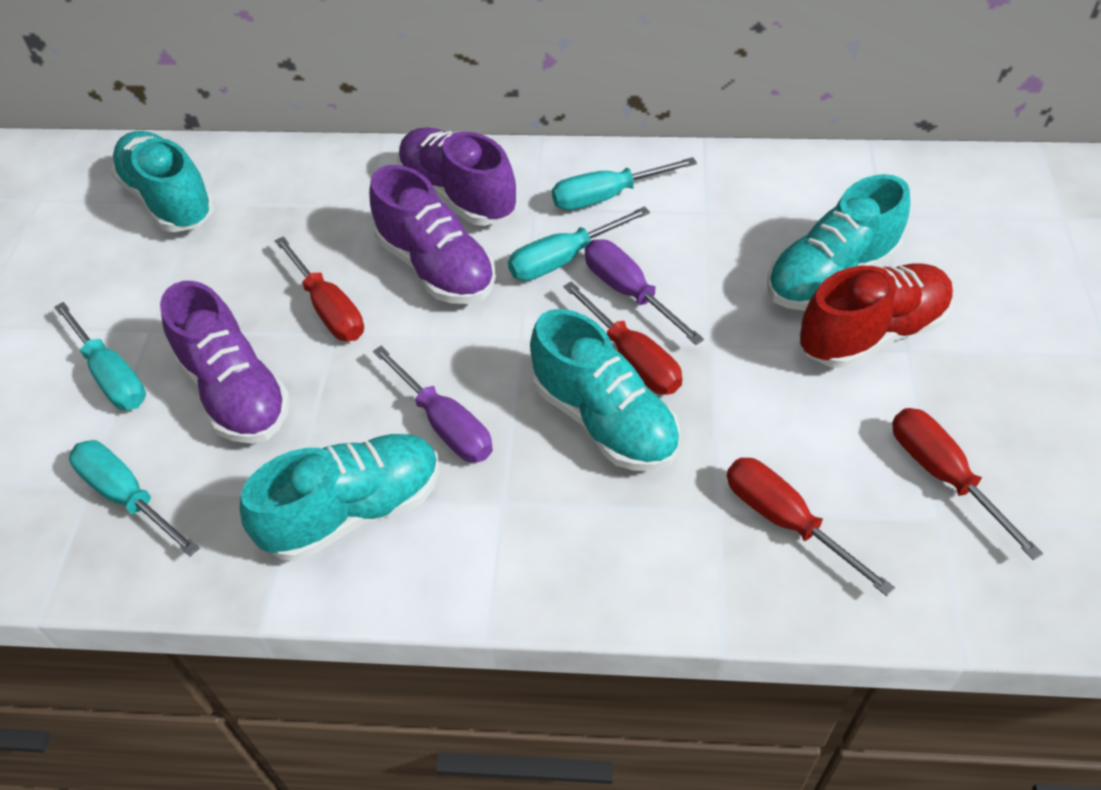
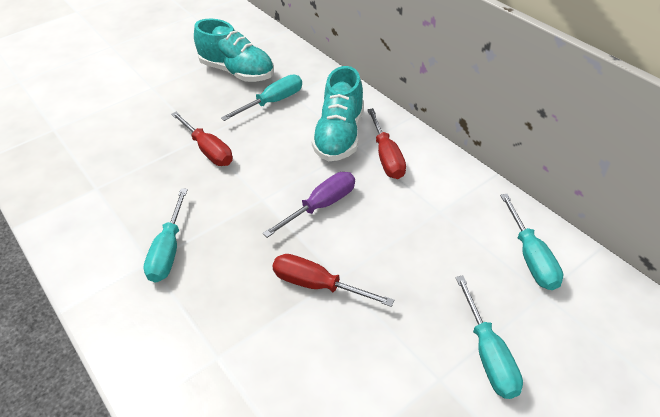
purple screwdriver: [373,346,493,462] [585,239,704,345] = 2 -> [263,172,355,238] = 1
purple shoe: [160,281,291,443] [369,165,496,304] [397,127,517,226] = 3 -> none = 0
red screwdriver: [275,236,364,341] [563,281,682,395] [727,458,895,596] [892,408,1043,560] = 4 -> [171,112,233,166] [272,254,394,307] [367,108,406,179] = 3
red shoe: [799,263,953,369] = 1 -> none = 0
turquoise shoe: [110,131,215,232] [240,434,440,561] [530,309,680,471] [767,174,910,311] = 4 -> [194,19,274,82] [311,66,364,161] = 2

